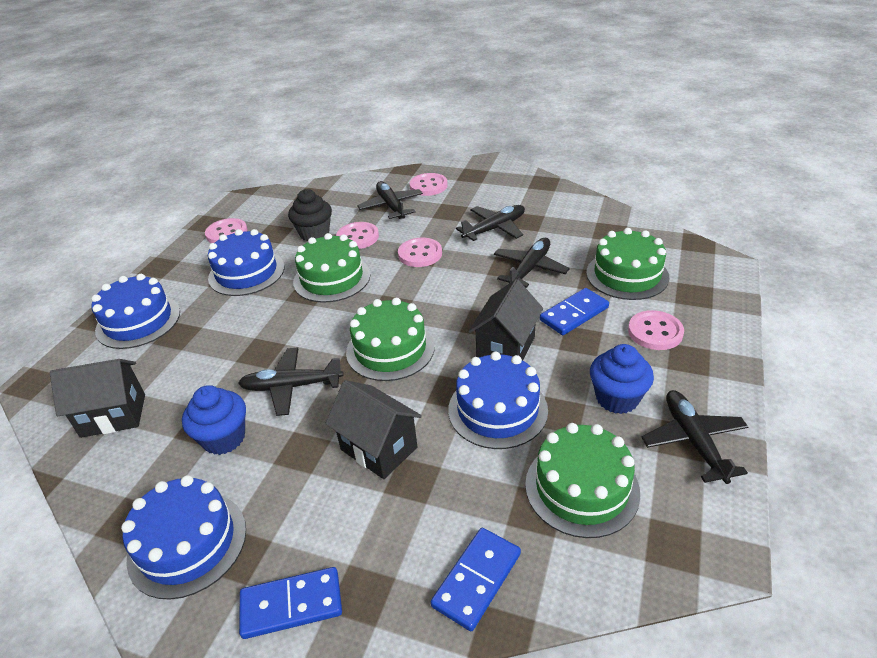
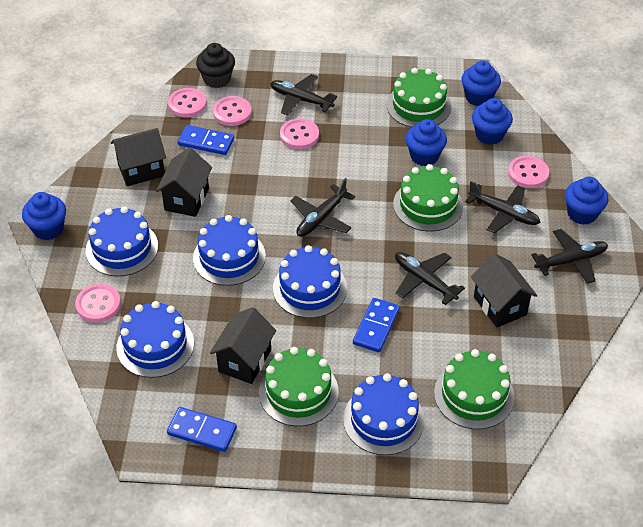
black house: [50,359,145,438] [325,380,422,479] [468,279,543,360] = 3 -> [111,128,166,186] [156,147,212,217] [210,307,276,384] [471,253,537,328] = 4
blue cake: [91,274,180,349] [121,475,246,600] [208,229,284,296] [448,352,548,449] = 4 -> [86,206,158,277] [116,301,194,378] [193,215,266,286] [273,245,347,318] [343,373,425,455] = 5
blue cupcake: [182,385,246,455] [590,344,654,414] = 2 -> [22,192,66,240] [406,119,447,166] [461,61,501,106] [472,98,513,145] [565,177,608,225] = 5

